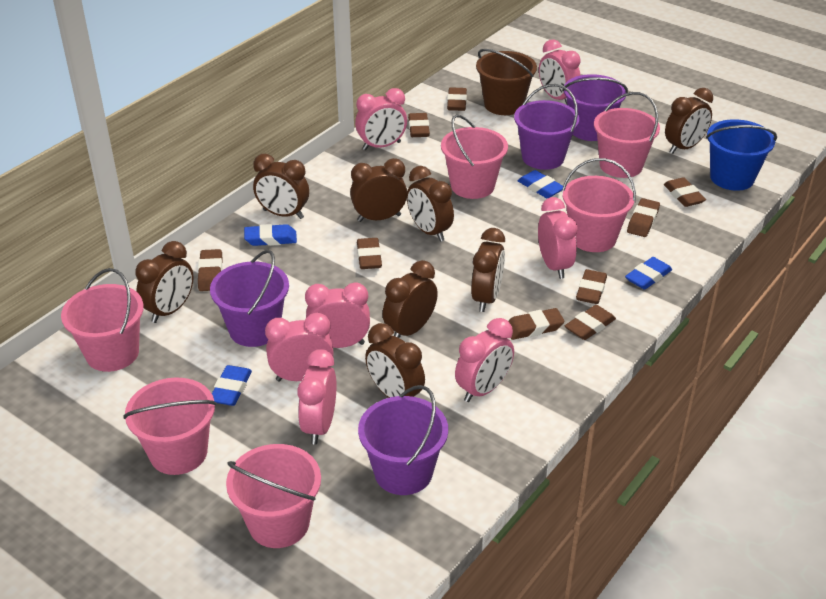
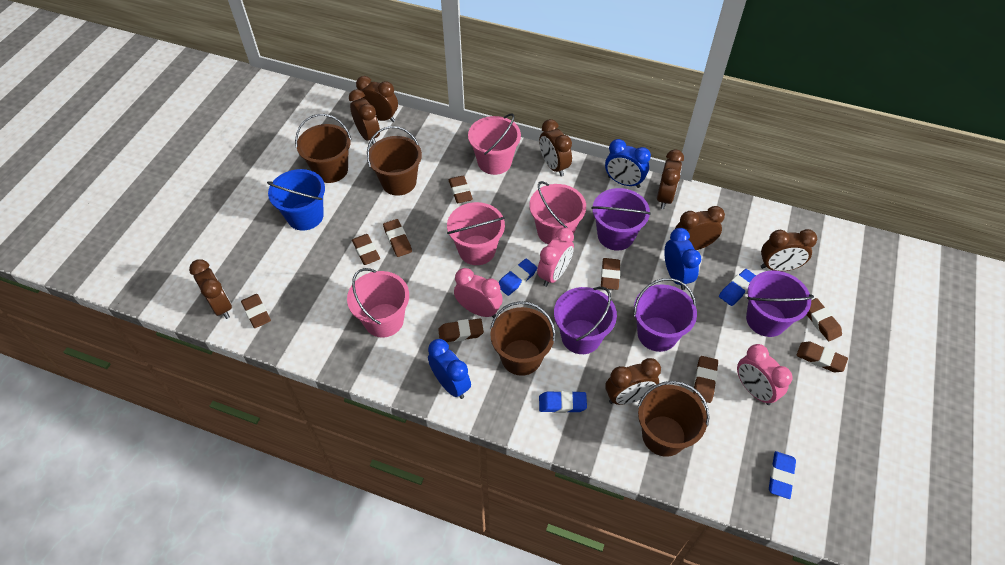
blue clock: none = 0 -> [428,339,471,399] [605,139,651,188] [664,228,701,290] = 3
brown bucket: [476,49,537,115] = 1 -> [295,114,351,183] [367,126,422,196] [490,301,556,376] [638,381,710,457] = 4
pink bucket: [61,268,144,372] [123,377,216,475] [226,444,321,548] [441,114,508,199] [562,158,636,252] [594,92,660,178] = 6 -> [347,268,409,338] [447,202,505,265] [468,113,521,175] [529,181,586,244] = 4
pink clock: [265,313,334,382] [297,349,336,445] [305,282,370,348] [355,88,407,150] [455,318,514,402] [538,197,578,279] [539,39,581,104] = 7 -> [454,268,503,318] [537,227,574,287] [737,344,792,405] = 3

